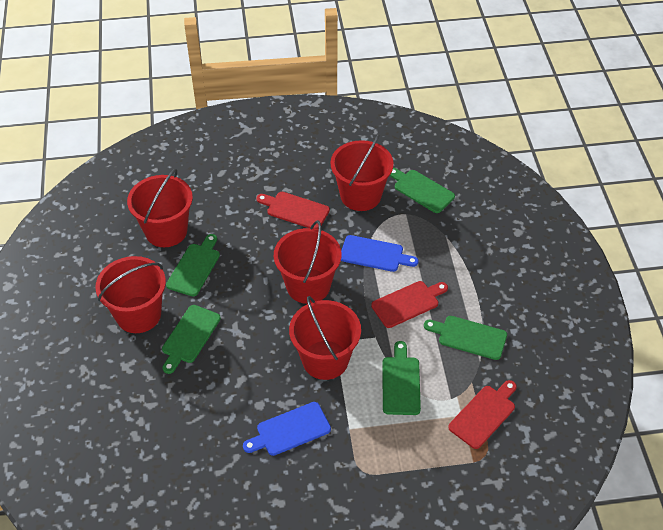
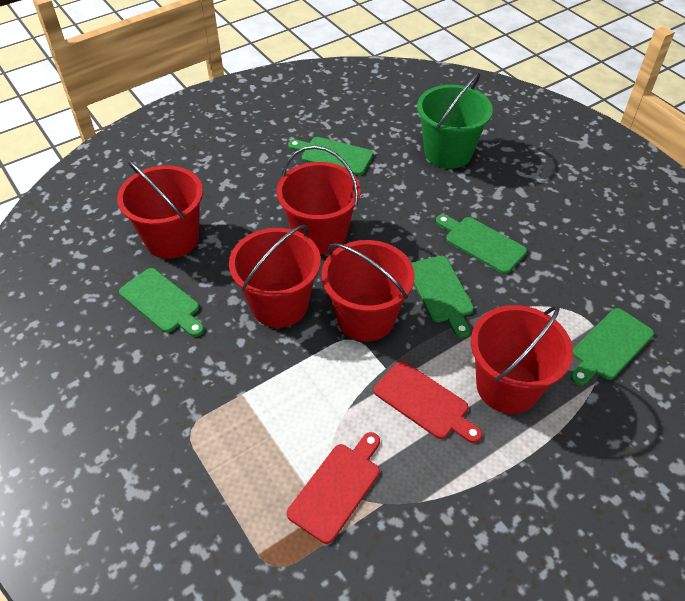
blue cutting board: [243,402,331,456] [341,235,418,272] = 2 -> none = 0
green bucket: none = 0 -> [417,73,493,169] = 1
red cutting board: [256,192,330,229] [371,281,448,328] [448,380,517,449] = 3 -> [287,432,380,544] [374,361,482,443] = 2

